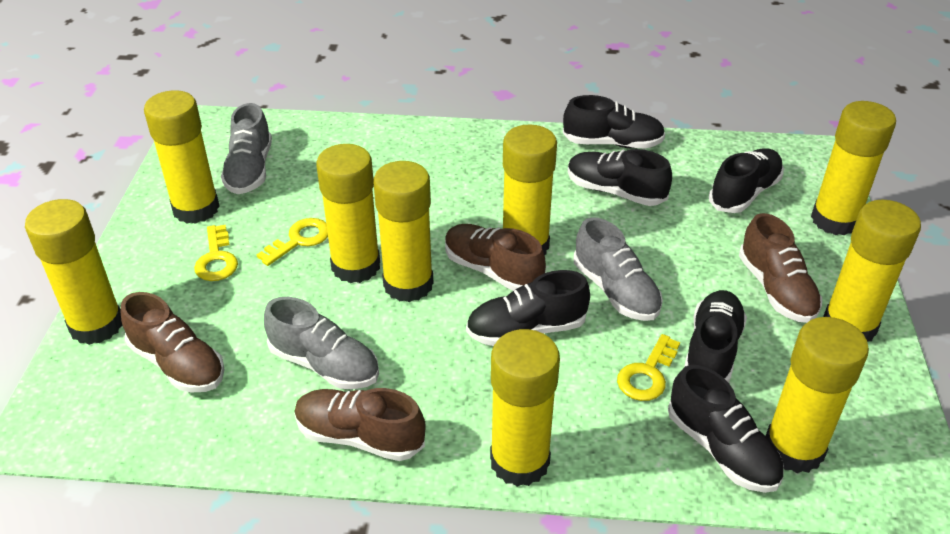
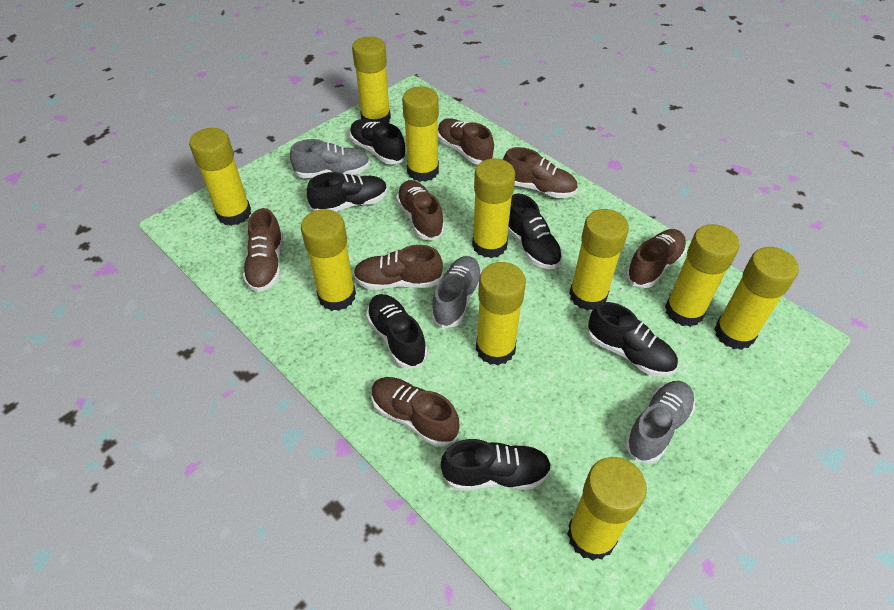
brown shoe: [121,292,225,392] [294,388,426,461] [445,224,546,291] [739,213,822,323] = 4 -> [243,208,283,292] [354,245,443,290] [371,377,459,447] [396,180,445,240] [438,118,494,165] [503,147,578,198] [626,229,687,288] = 7
yellow glue stick: [25,199,123,345] [144,90,220,224] [316,144,380,283] [373,161,434,302] [490,329,560,487] [503,125,557,255] [766,317,869,473] [811,101,896,236] [823,200,921,342] = 9 -> [189,128,251,226] [301,209,356,311] [352,36,391,123] [402,87,439,182] [472,159,515,258] [476,262,526,365] [567,457,647,561] [569,209,629,310] [665,224,739,327] [714,247,799,350] = 10
yellow key: [194,225,238,281] [257,218,328,266] [617,334,680,401] = 3 -> none = 0

